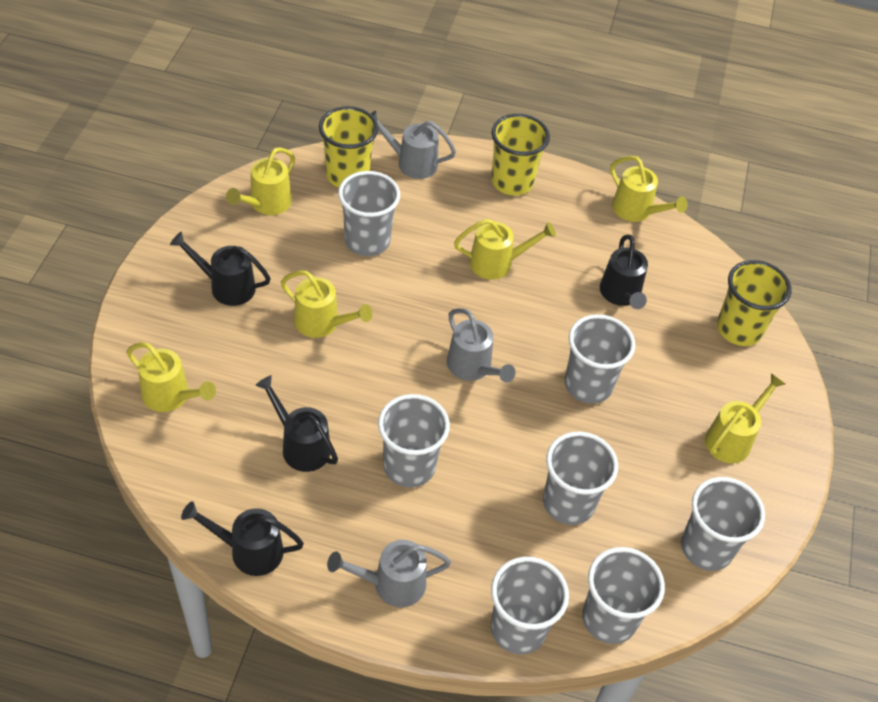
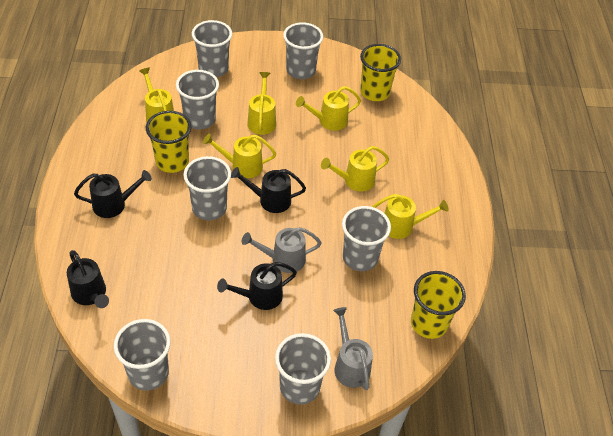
grey watering can: [327,540,451,607] [371,111,456,179] [447,308,516,383] = 3 -> [242,227,321,273] [333,307,373,390] = 2

